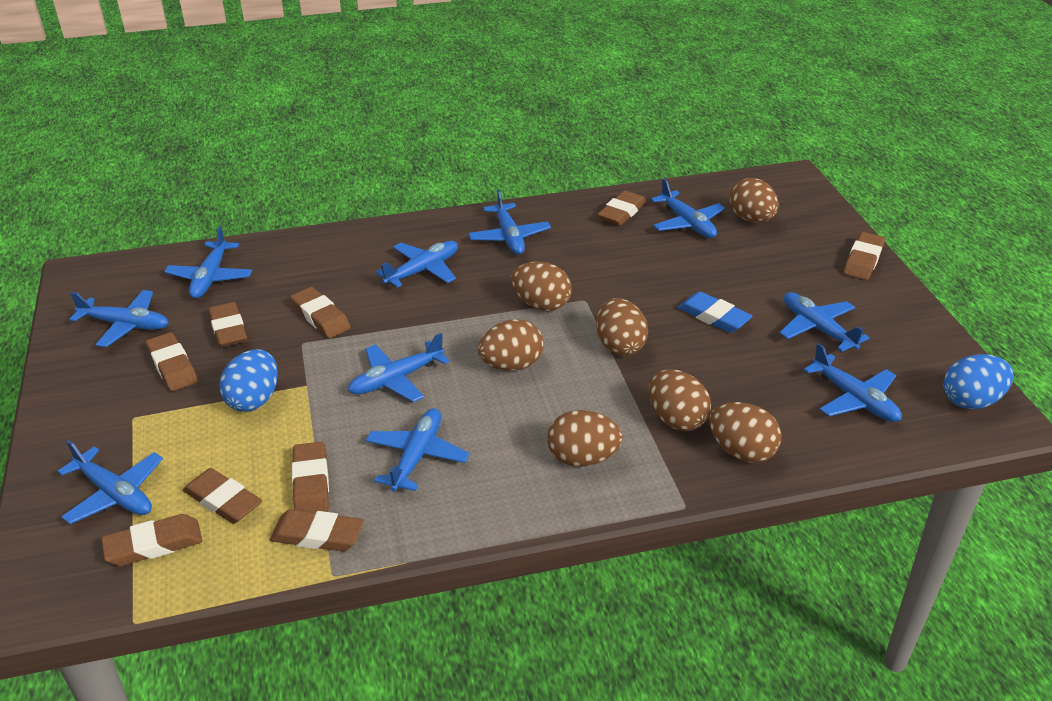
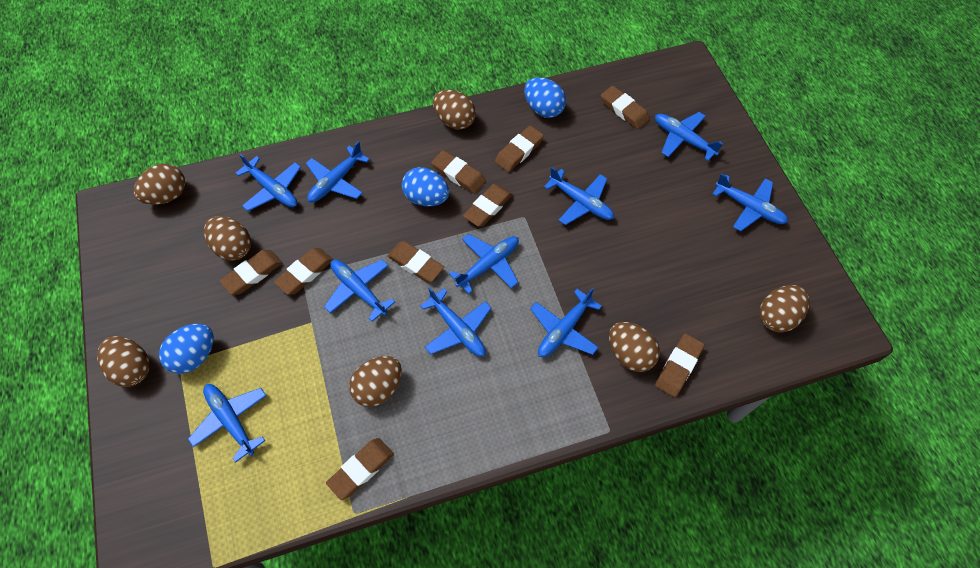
blue egg: [219,349,278,411] [944,354,1014,409] = 2 -> [159,324,214,374] [402,167,449,207] [524,77,566,118] = 3
blue eraser: [678,292,752,333] = 1 -> none = 0

